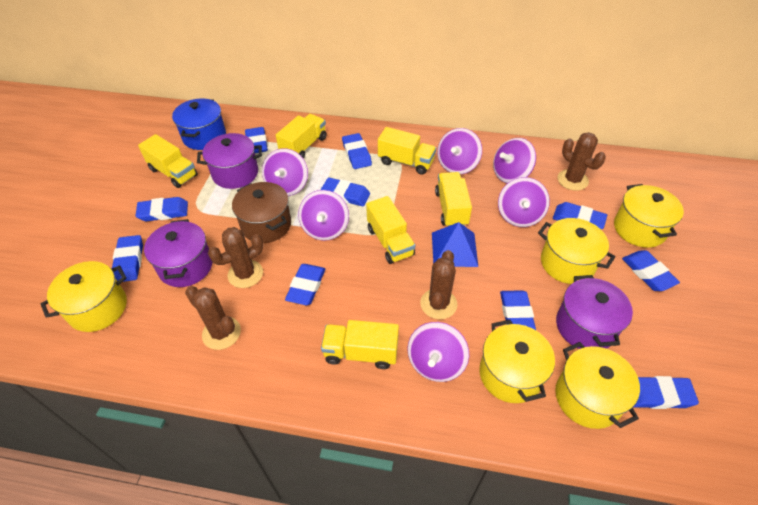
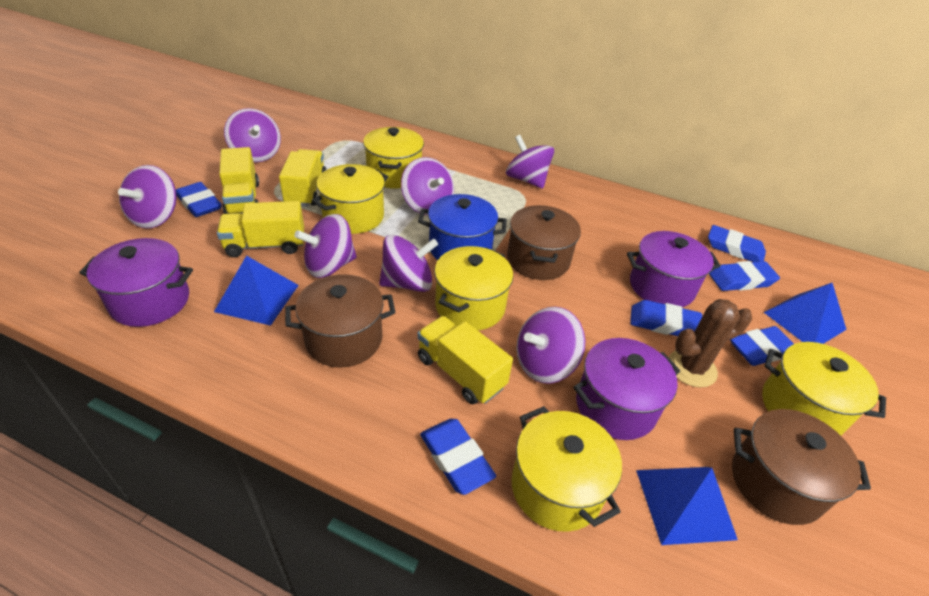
blue eraser: [112,235,143,282] [135,197,188,221] [245,127,268,153] [285,264,325,305] [321,177,370,206] [342,133,372,169] [500,290,536,330] [553,202,607,229] [622,250,680,291] [634,376,699,409] = 10 -> [176,182,222,217] [420,419,496,495] [630,300,702,336] [708,225,766,262] [709,261,780,291] [730,326,794,366] = 6
blue pyramid: [432,222,478,267] = 1 -> [214,256,299,326] [636,467,738,545] [764,283,847,344] = 3
brown cactus: [185,286,241,350] [208,227,264,288] [420,250,457,320] [557,132,606,191] = 4 -> [668,299,752,388] = 1
brown pot: [232,182,291,243] = 1 -> [285,274,396,368] [507,205,581,280] [732,409,871,525] = 3
purple spinning top: [262,148,308,196] [298,190,349,241] [407,322,469,382] [437,128,482,174] [493,138,536,183] [498,177,550,227] = 6 -> [118,165,177,229] [224,108,281,162] [294,214,357,278] [379,235,438,292] [401,157,454,215] [506,135,554,189] [516,307,585,383] = 7
yellow truck: [138,134,198,188] [276,114,327,159] [321,320,399,369] [366,196,415,264] [378,127,436,175] [435,172,472,226] = 6 -> [217,201,304,257] [219,147,259,214] [279,149,327,207] [417,316,513,405] = 4

